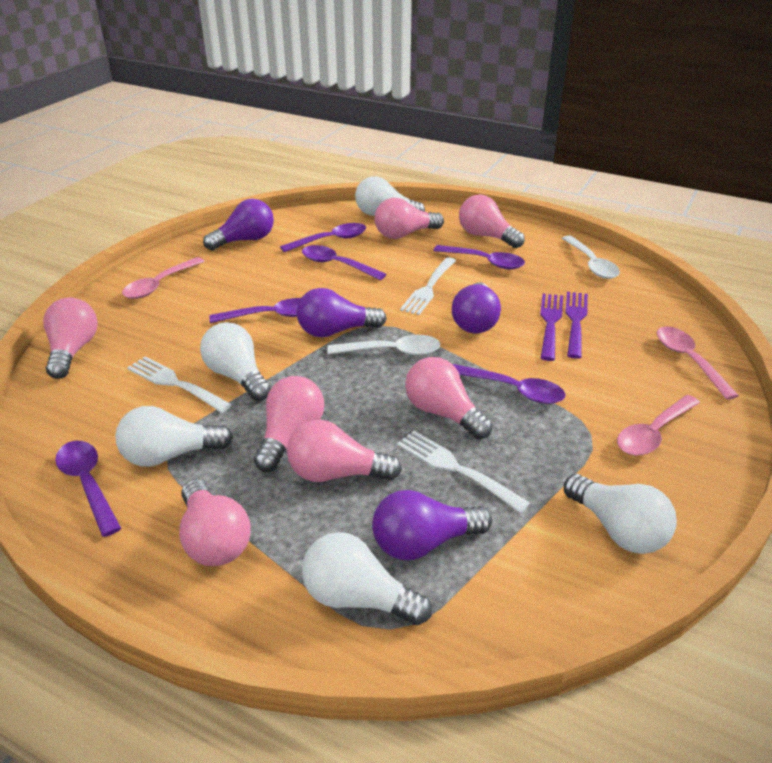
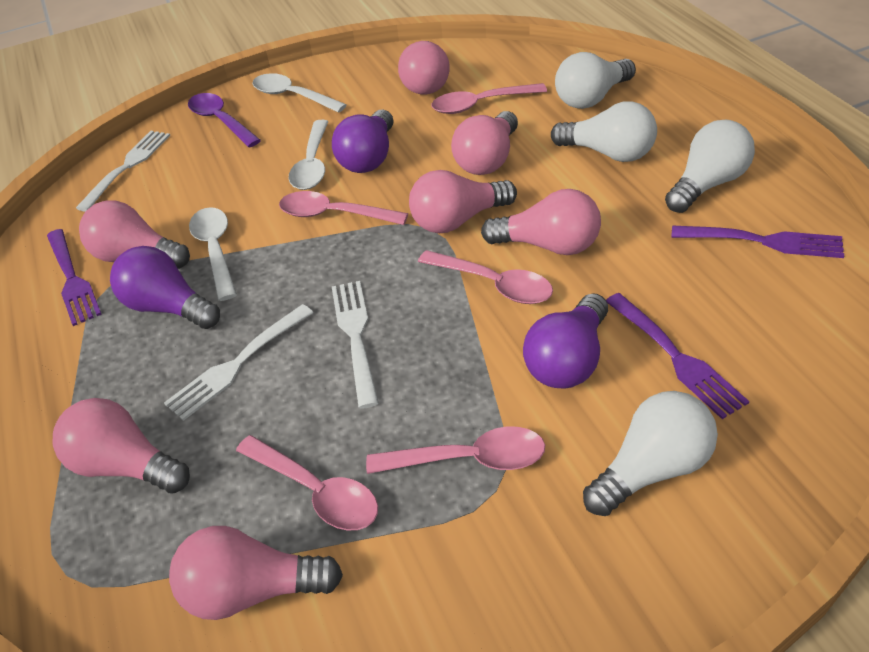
pink spoon: [122,257,205,299] [617,395,700,456] [657,326,739,400] = 3 -> [236,435,378,531] [279,191,408,225] [366,427,545,474] [418,250,553,304] [431,83,547,114] = 5
purple fork: [540,293,563,361] [565,292,588,359] = 2 -> [47,229,102,326] [606,293,749,419] [671,225,844,258] = 3
purple light bulb: [203,199,274,250] [297,288,387,337] [372,490,492,560] [452,282,501,333] = 4 -> [110,246,220,329] [332,109,393,173] [523,293,608,389] = 3
purple spoon: [55,441,121,537] [209,298,301,323] [280,223,366,252] [302,245,386,280] [433,245,525,269] [453,364,565,404] = 6 -> [188,93,261,147] = 1
white light bulb: [115,406,233,467] [200,322,271,401] [302,532,432,625] [355,176,425,216] [564,474,677,554] = 5 -> [551,101,657,162] [555,52,636,109] [583,391,718,516] [665,120,755,213] = 4
white spoon: [327,335,440,356] [562,236,620,279] = 2 -> [189,207,237,301] [252,73,347,113] [289,120,328,190] = 3

